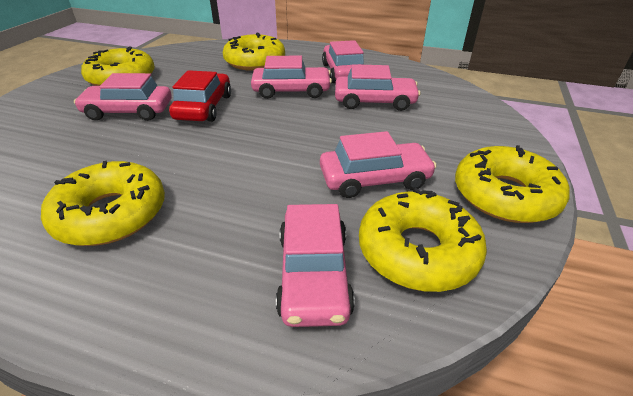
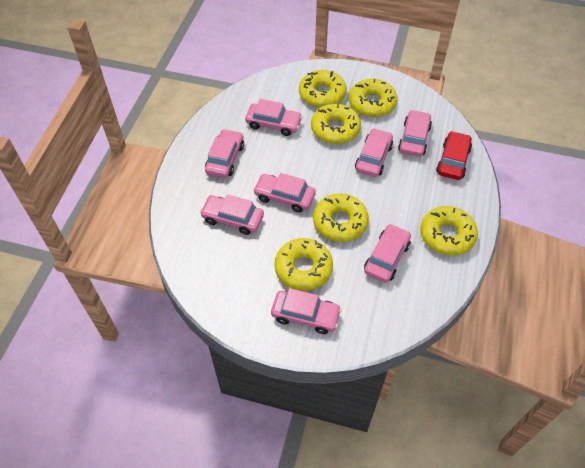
pink car: [74,73,172,121] [251,56,332,99] [276,204,355,327] [320,131,437,198] [322,40,364,83] [335,64,420,111] = 6 -> [200,195,264,235] [205,129,244,178] [245,99,303,136] [253,173,316,213] [271,288,342,334] [355,128,393,177] [364,224,411,283] [398,110,432,157] = 8
yellow donut: [41,161,165,246] [81,46,155,86] [223,33,285,71] [359,188,487,292] [455,145,570,223] = 5 -> [275,238,333,291] [299,70,347,108] [311,104,361,144] [313,194,369,242] [349,79,397,117] [420,206,478,256] = 6

